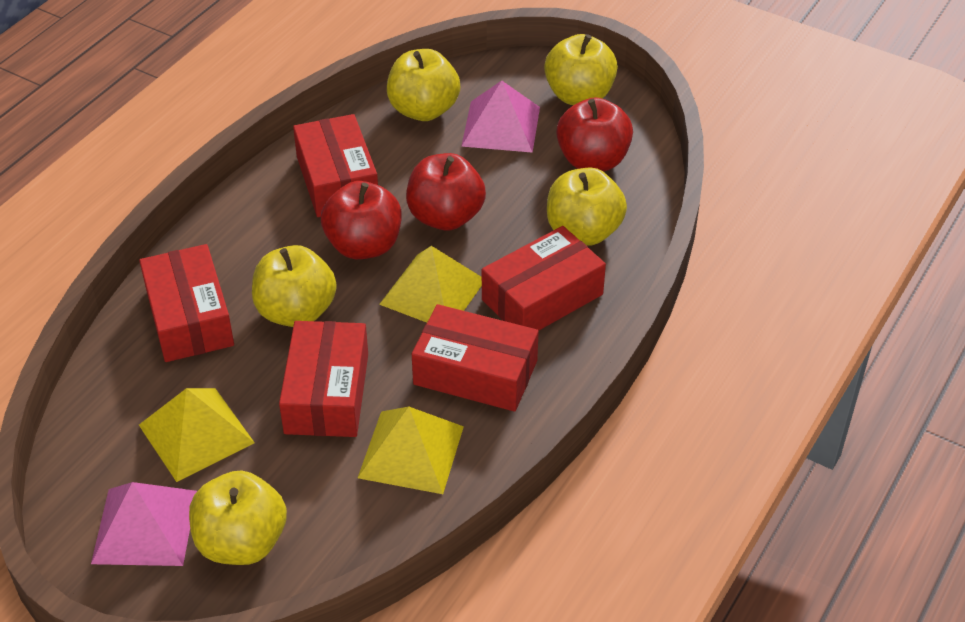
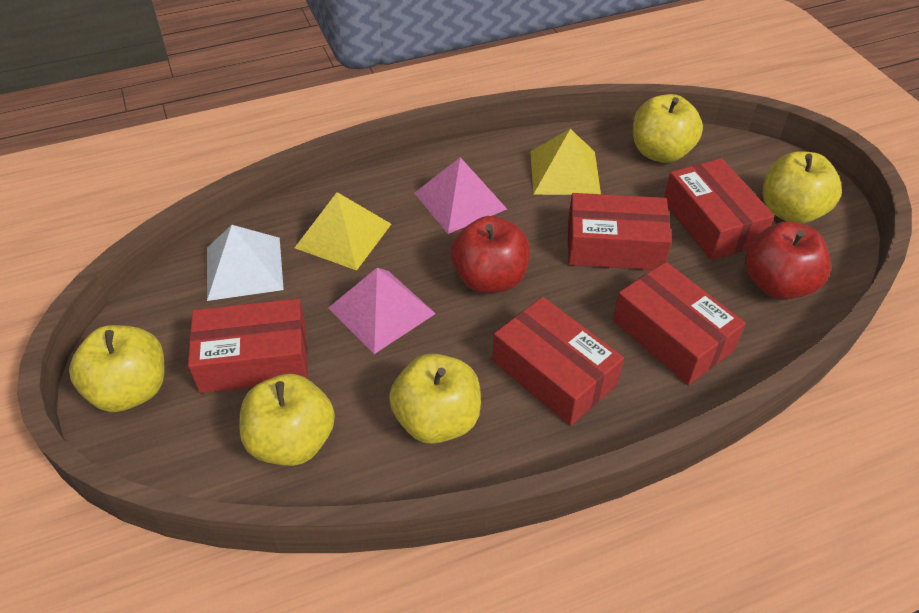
red apple: [321,181,401,259] [406,153,486,230] [556,97,633,171] = 3 -> [451,216,530,293] [745,222,831,300] = 2
white pyramid: none = 0 -> [207,225,284,301] = 1
yellow pyramid: [139,388,255,482] [358,407,464,494] [379,246,482,323] = 3 -> [295,192,391,270] [530,129,601,195] = 2

